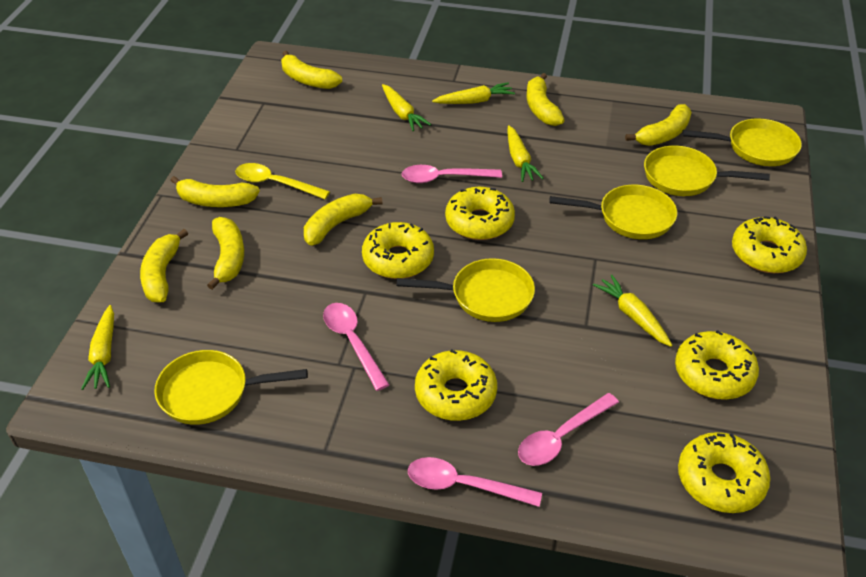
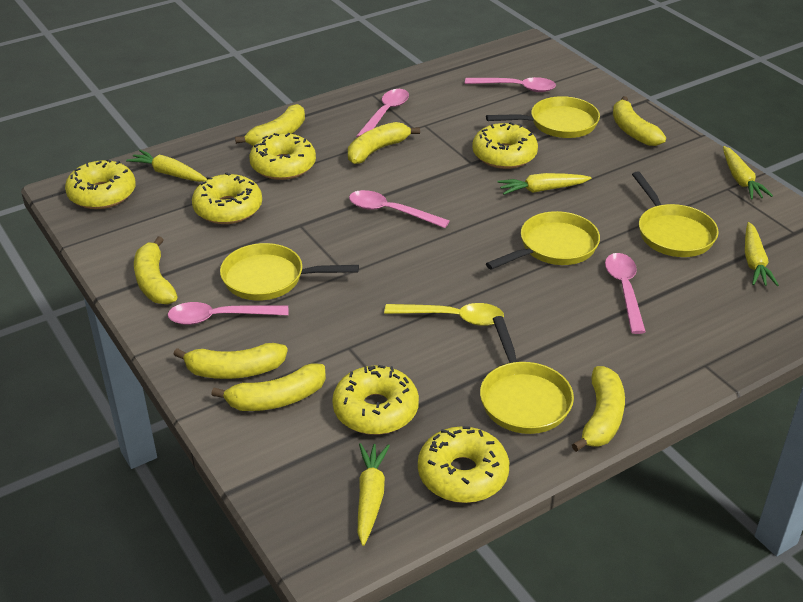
pink spoon: [323,303,389,391] [401,165,502,183] [408,457,542,507] [518,393,619,466] = 4 -> [167,302,289,325] [349,190,450,228] [356,89,409,137] [465,77,556,92] [605,253,646,334] = 5

